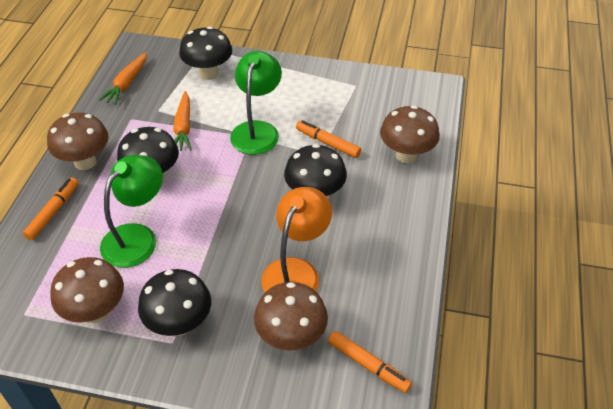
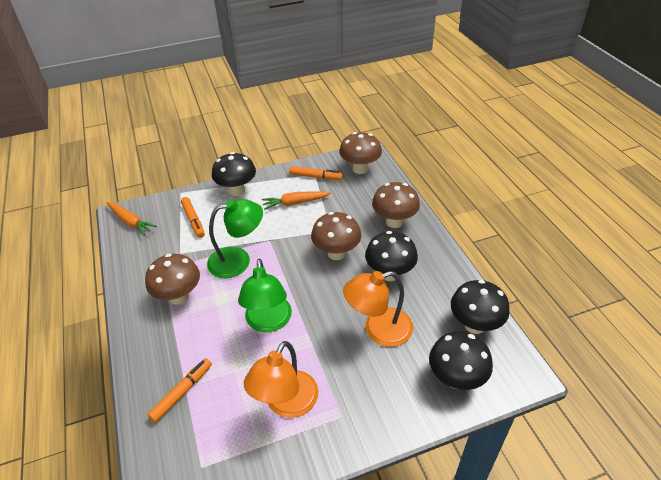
orange lamp: [261,187,332,292] = 1 -> [244,341,318,418] [343,271,413,347] = 2

